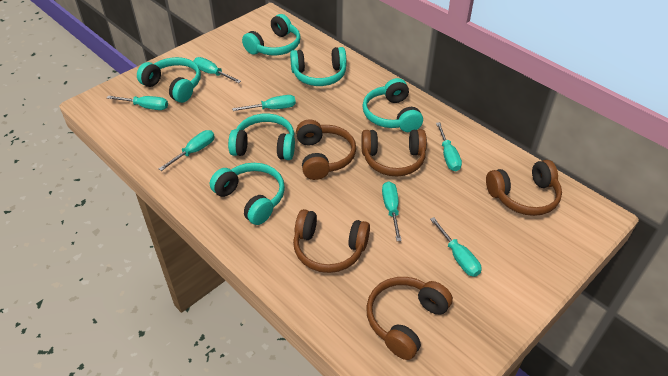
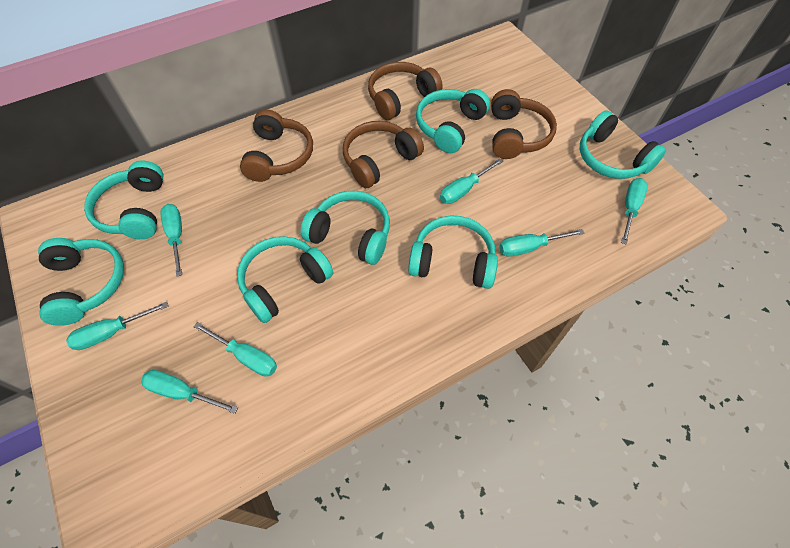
brown headphones: [293,209,370,273] [296,119,356,180] [361,129,427,176] [366,277,453,360] [486,160,562,216] = 5 -> [240,109,313,182] [343,121,424,188] [368,62,443,120] [491,89,557,159] = 4
turquoise headphones: [137,57,201,103] [210,163,285,225] [228,114,295,160] [242,14,301,55] [290,47,347,86] [362,78,423,132] = 6 -> [38,238,124,326] [84,161,163,239] [237,236,333,323] [301,191,390,265] [408,216,498,289] [416,89,490,153] [580,110,666,179] = 7

